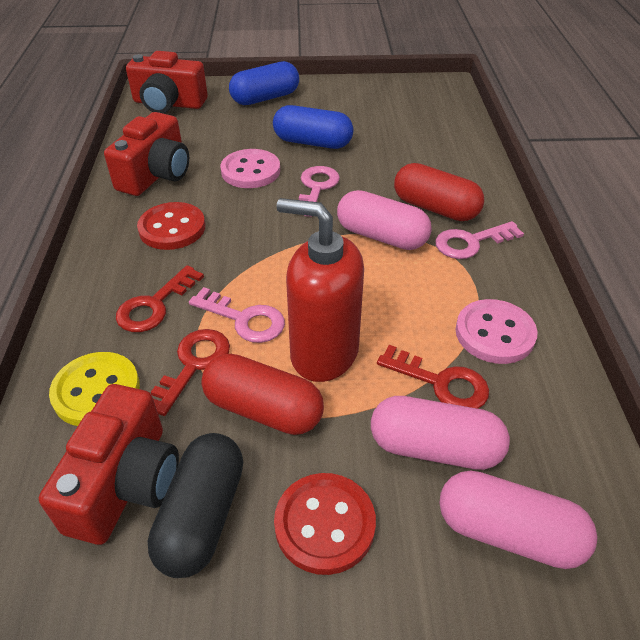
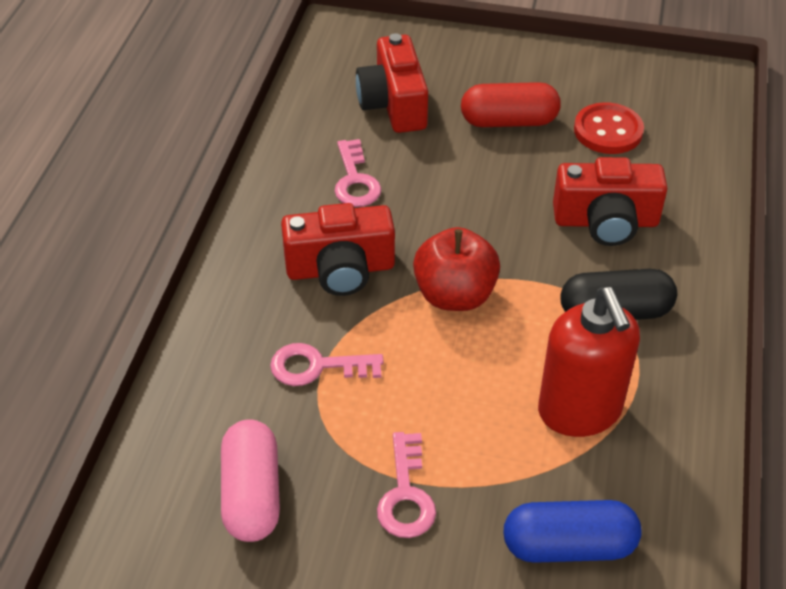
blue capsule: [229,61,299,105] [273,105,353,149] = 2 -> [503,500,642,563] = 1
pink button: [220,149,280,188] [455,299,538,364] = 2 -> none = 0
pink capsule: [337,190,432,250] [371,396,510,470] [439,471,597,569] = 3 -> [221,420,280,542] = 1
red apple: none = 0 -> [413,227,500,311] = 1
red button: [137,202,205,250] [274,473,376,575] = 2 -> [574,102,644,154] = 1
red capsule: [201,354,324,435] [394,163,484,221] = 2 -> [461,82,561,127] = 1
red key: [116,265,204,332] [151,329,230,416] [377,345,489,409] = 3 -> none = 0
yellow button: [49,352,140,426] = 1 -> none = 0

